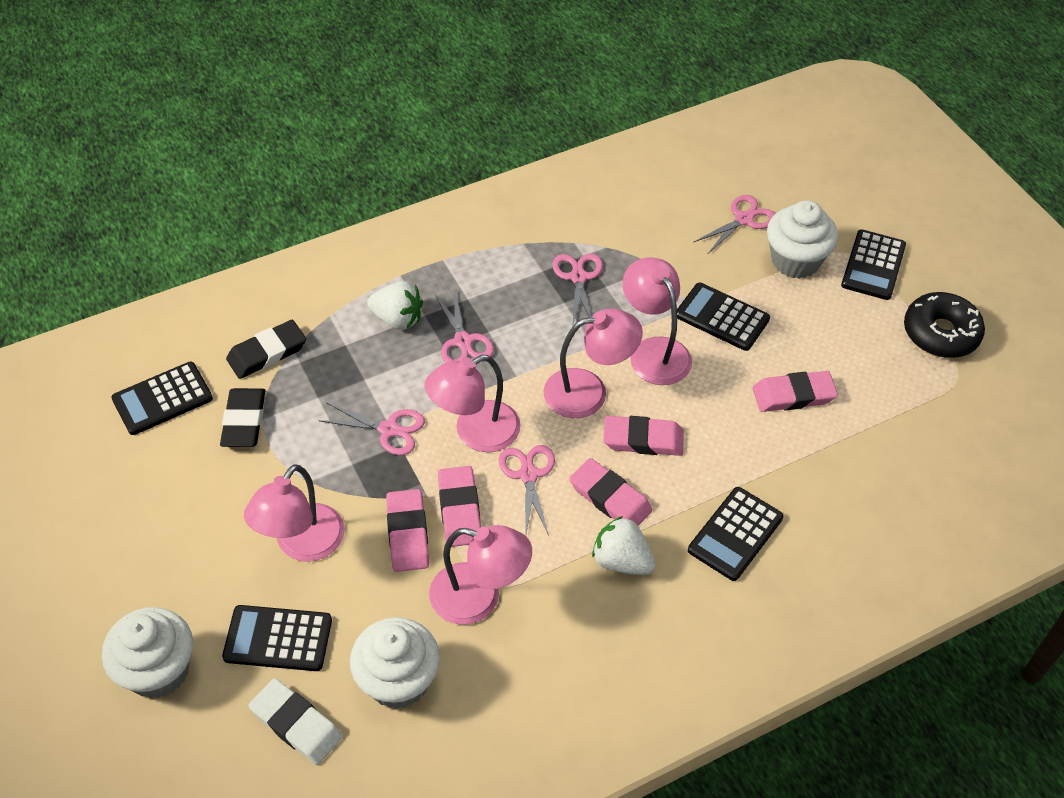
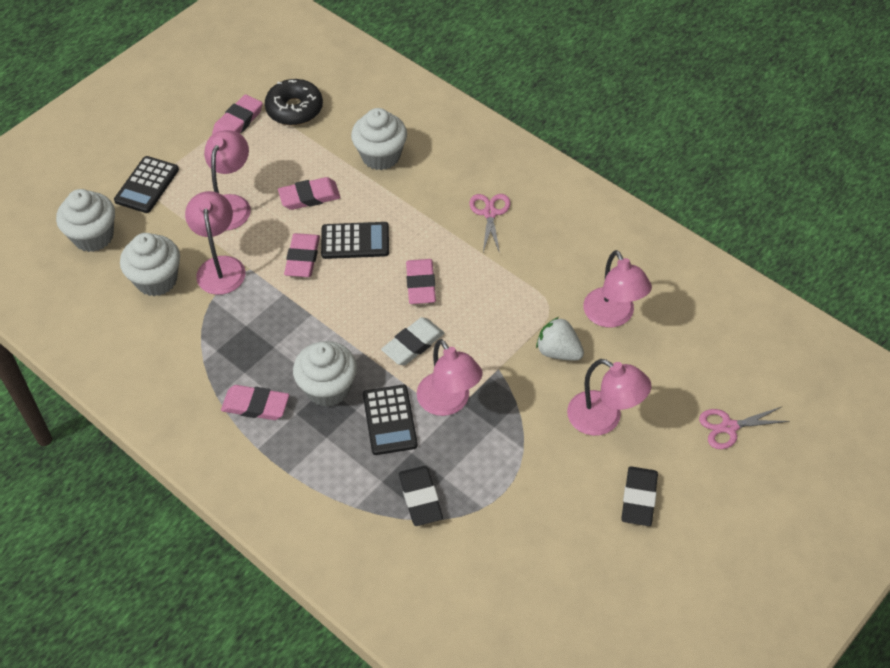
black calculator: [111,362,213,435] [222,605,332,671] [677,283,770,351] [688,487,784,581] [841,229,906,300] = 5 -> [114,156,179,213] [321,222,389,259] [363,385,418,455] = 3
pink scissors: [318,403,425,455] [435,292,494,363] [499,445,555,535] [553,254,603,324] [694,195,775,254] = 5 -> [469,194,511,253] [699,407,790,449] = 2
white cupcake: [102,607,193,698] [350,617,440,709] [767,200,838,279] = 3 -> [56,189,115,252] [120,233,180,296] [293,341,357,407] [351,108,407,170] = 4
white strawberry: [367,281,423,330] [592,516,656,575] = 2 -> [536,317,584,361] = 1

